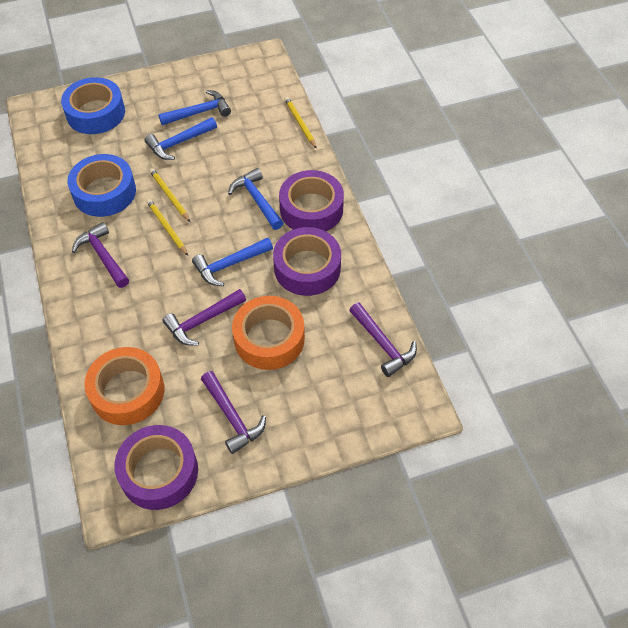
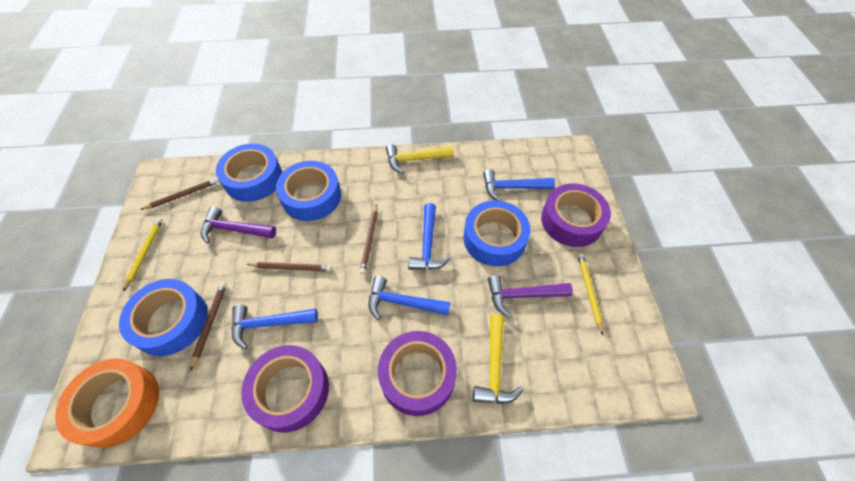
blue tape: [61,77,125,134] [67,154,136,217] = 2 -> [119,279,208,356] [216,144,282,202] [276,161,341,221] [463,201,531,266] = 4
brown pencil: none = 0 -> [140,178,220,210] [191,282,227,370] [247,262,332,271] [360,204,378,274] = 4
orange tape: [84,347,164,425] [232,296,305,370] = 2 -> [55,358,159,448] = 1
purple hammer: [72,222,129,288] [163,289,246,346] [201,371,266,454] [349,302,417,377] = 4 -> [200,206,276,244] [488,275,573,318] = 2
yellow hammer: none = 0 -> [386,144,454,174] [473,314,523,404] = 2
yellow pencil: [146,199,188,256] [149,168,190,222] [284,97,317,149] = 3 -> [123,218,163,291] [578,253,603,335] = 2

